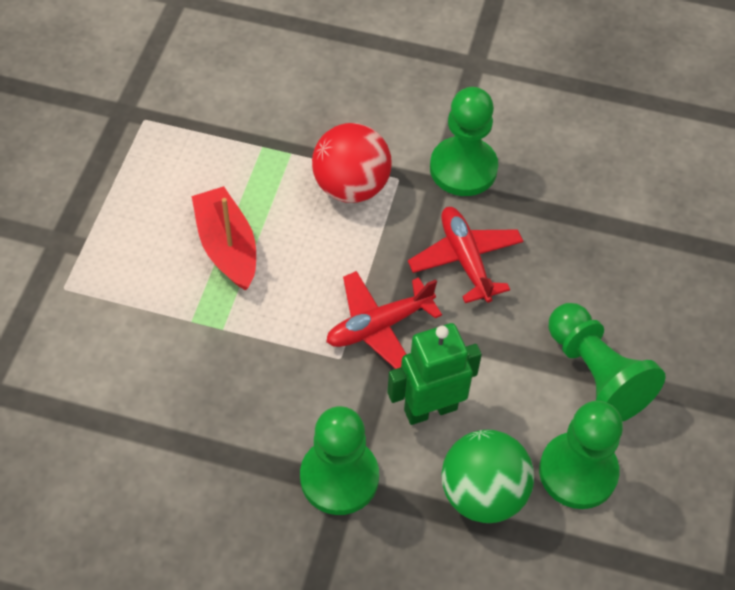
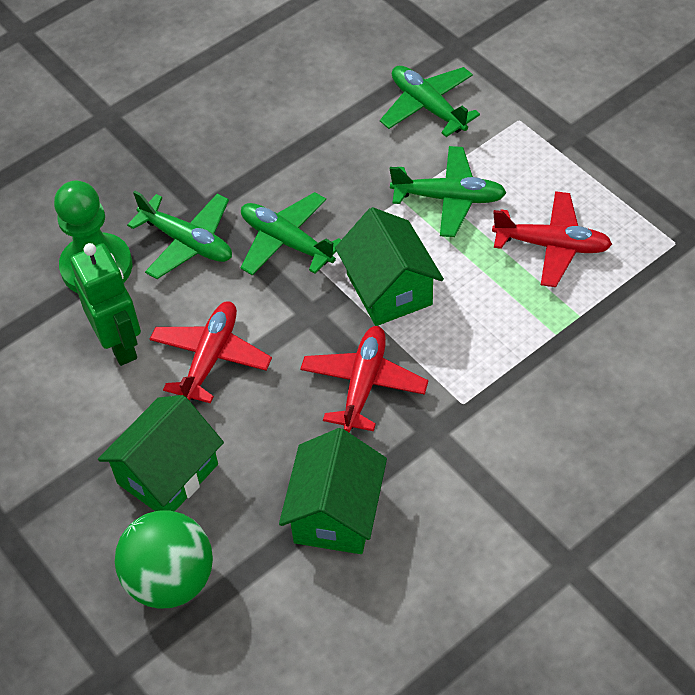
green house: none = 0 -> [98,395,224,512] [279,428,387,554] [335,207,444,326] = 3
green pawn: [300,406,379,515] [430,87,498,196] [539,401,623,509] [549,303,666,422] = 4 -> [54,180,132,293] = 1
green plane: none = 0 -> [127,191,232,279] [240,192,341,275] [380,66,480,137] [390,146,507,237] = 4
red ball: [312,123,392,203] = 1 -> none = 0
red boat: [192,186,256,290] = 1 -> none = 0
red plane: [326,271,442,369] [408,207,523,303] = 2 -> [150,301,272,404] [300,326,428,432] [492,191,612,287] = 3

